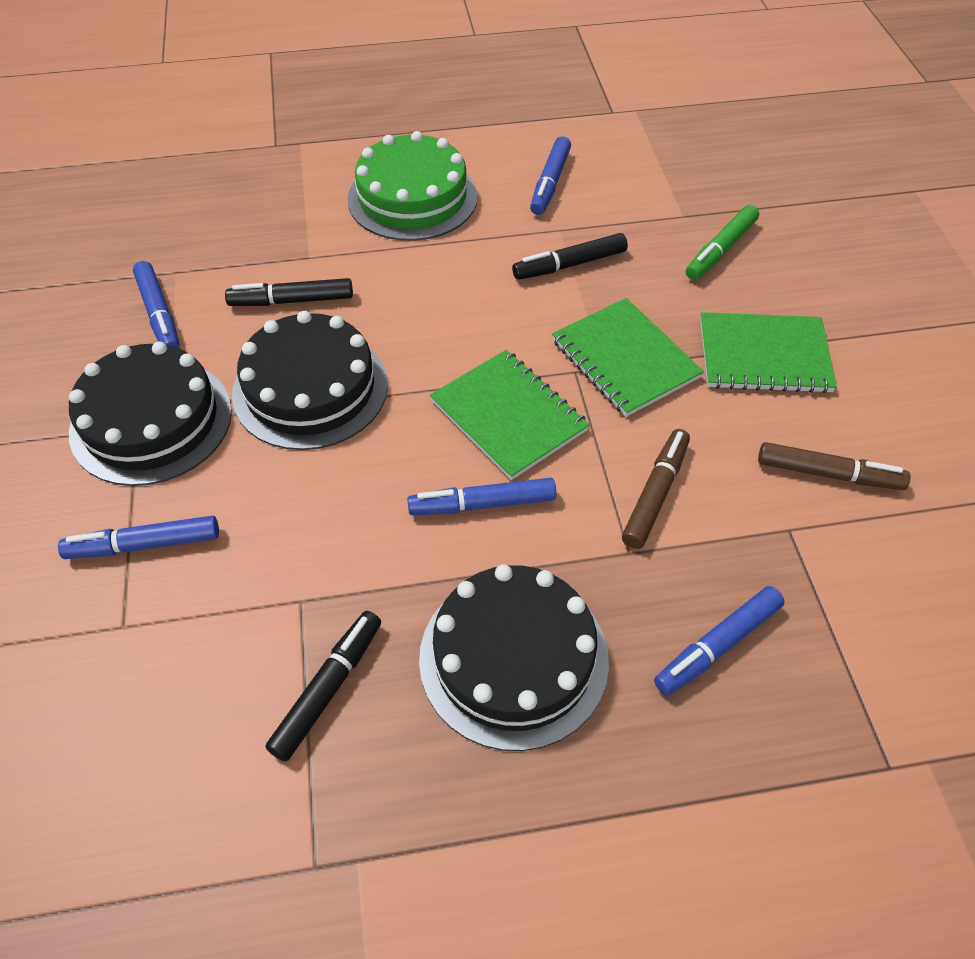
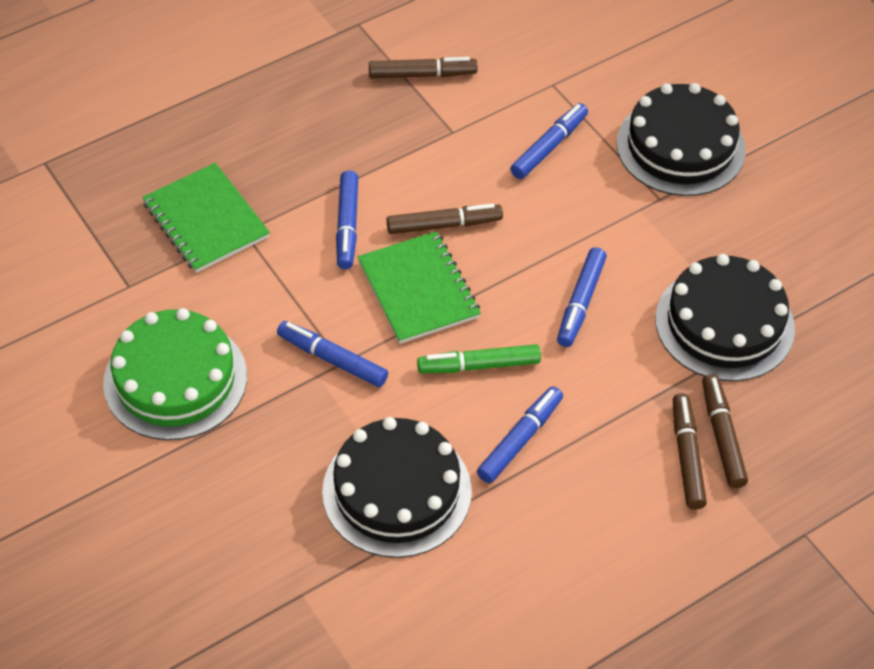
black marker: [225,278,353,306] [265,611,381,762] [512,233,628,280] = 3 -> none = 0
brown marker: [622,429,690,549] [758,442,911,490] = 2 -> [369,57,477,79] [387,204,503,234] [673,393,707,510] [702,374,748,488] = 4
green notebook: [430,350,590,480] [552,298,704,417] [700,312,837,393] = 3 -> [142,163,270,273] [357,231,481,344] = 2

